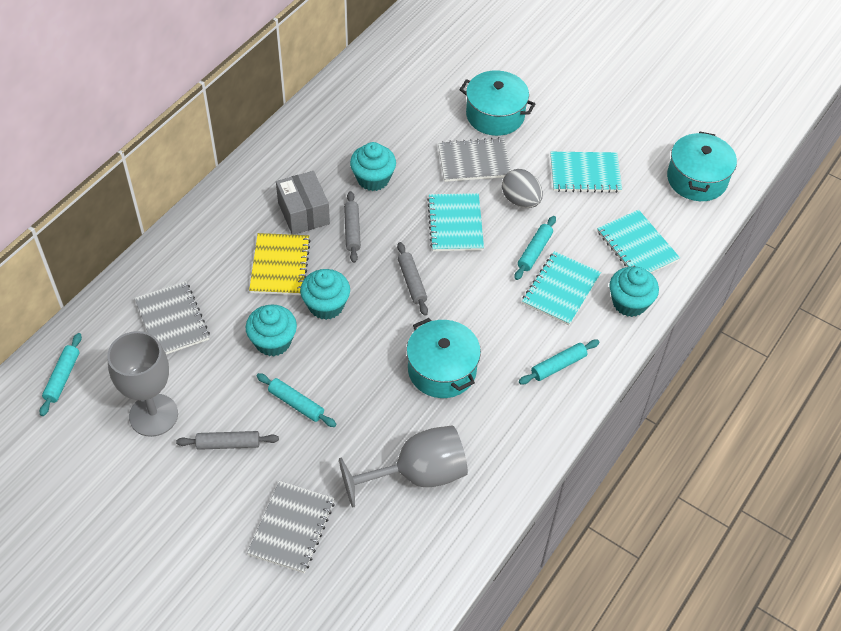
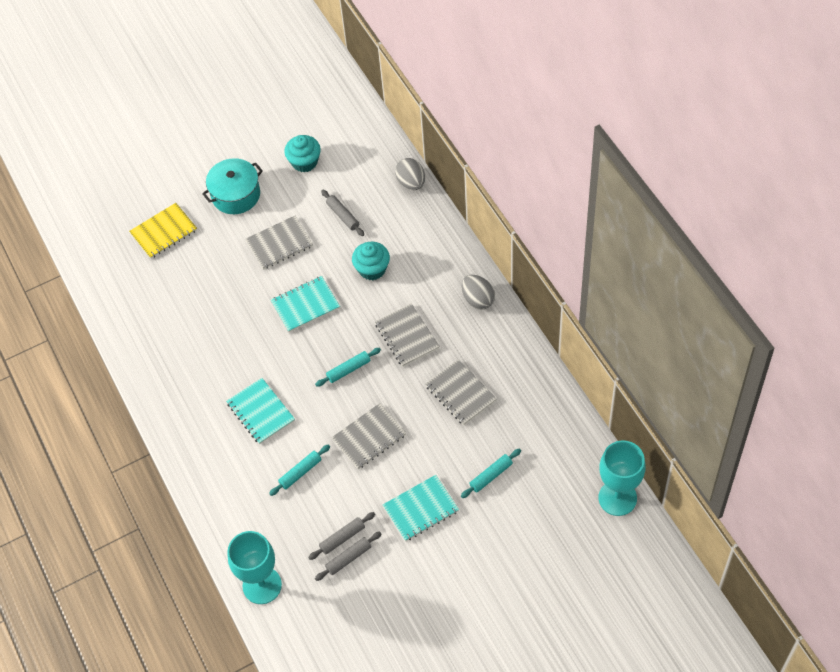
grey box: [276,171,330,235] = 1 -> none = 0
grey egg: [502,169,543,208] = 1 -> [395,158,425,190] [462,275,495,309] = 2
grey goblet: [107,331,178,437] [339,425,468,508] = 2 -> none = 0
grey notebook: [134,281,210,354] [247,481,335,573] [438,137,511,182] = 3 -> [245,216,313,270] [332,403,406,469] [375,303,440,367] [425,359,497,425] = 4
turquoise cupcake: [246,304,297,356] [300,269,350,320] [350,142,396,191] [610,267,659,317] = 4 -> [284,135,321,173] [352,242,390,280] = 2
turquoise goblet: none = 0 -> [227,531,282,604] [598,441,646,516] = 2
turquoise notebook: [427,193,484,251] [522,251,601,325] [550,152,622,193] [597,210,680,273] = 4 -> [226,378,295,444] [271,276,340,332] [383,475,459,541] = 3
turquoise pot: [406,318,481,398] [459,70,535,136] [667,132,737,201] = 3 -> [202,158,263,214] = 1
turquoise rolling pin: [40,333,82,416] [257,373,336,427] [514,216,556,280] [519,340,599,384] = 4 -> [269,444,330,496] [315,348,381,387] [461,449,521,498] = 3

